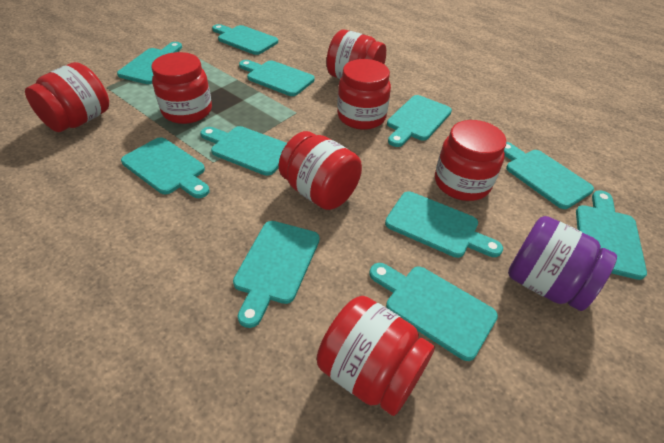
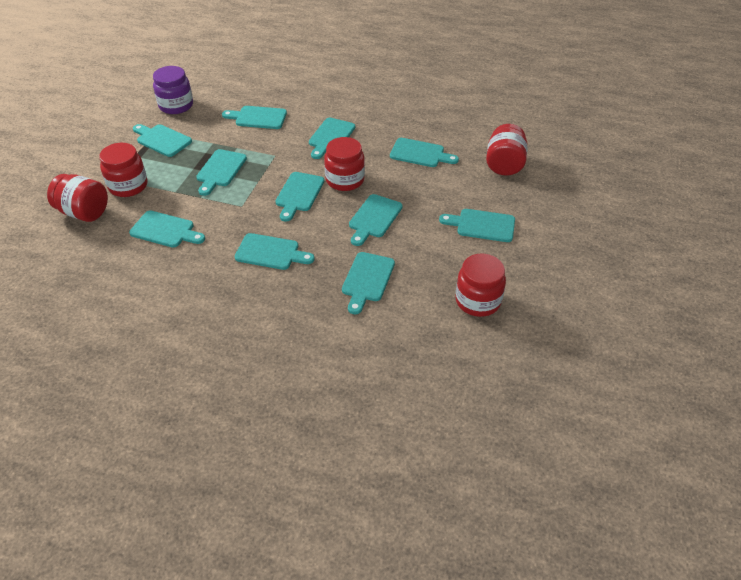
red jar: [25,62,109,132] [151,52,212,124] [279,131,362,210] [317,296,435,416] [326,30,386,79] [337,59,391,130] [435,120,506,201] = 7 -> [47,174,108,222] [99,143,148,197] [324,137,365,191] [455,254,506,317] [486,124,528,176] = 5

